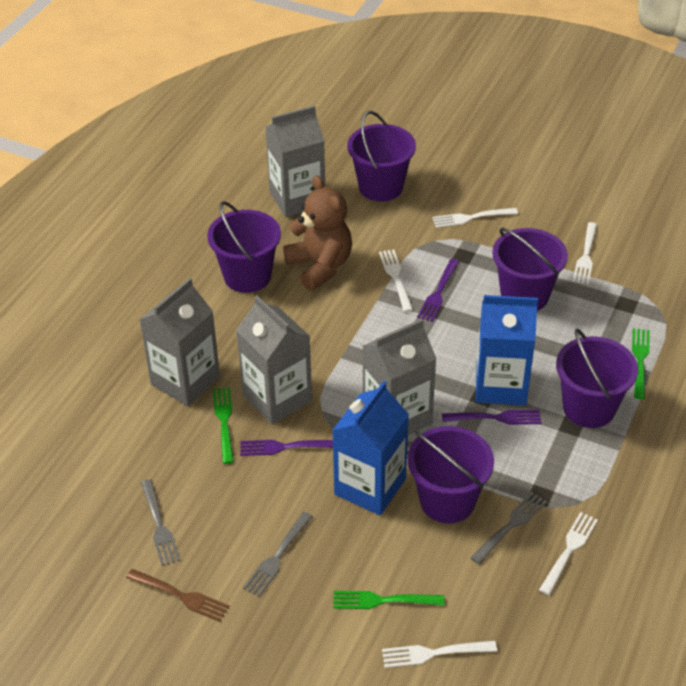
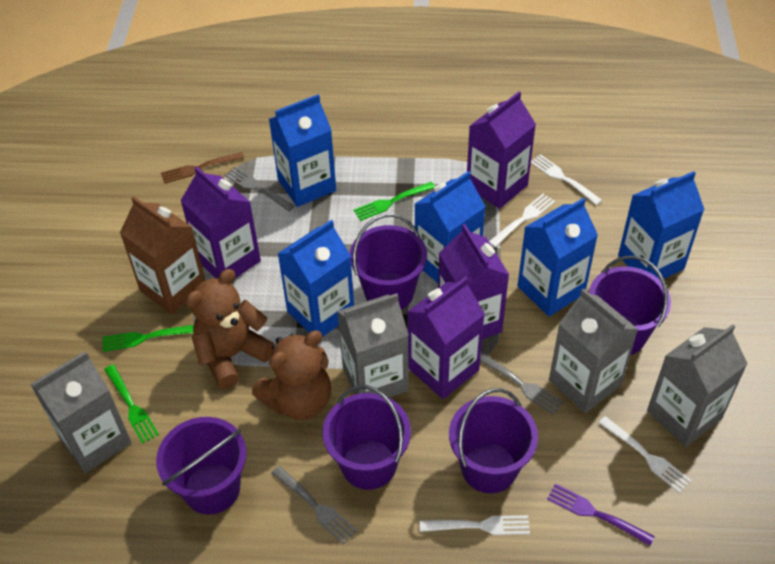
blue carton: [332,381,409,515] [476,295,538,405] = 2 -> [269,94,336,207] [278,220,354,337] [414,171,486,283] [518,198,598,316] [618,171,705,279] = 5
brown carton: none = 0 -> [120,196,205,315] = 1
brown teddy bear: [283,175,352,291] = 1 -> [186,269,274,389] [252,330,331,420] = 2
purple carton: none = 0 -> [180,167,261,278] [407,277,485,399] [438,224,509,339] [467,91,536,209] = 4
purple fork: [240,440,333,456] [417,259,460,322] [442,410,542,425] = 3 -> [547,484,655,546] = 1
white fork: [379,249,413,312] [382,641,497,668] [432,208,518,228] [539,512,598,595] [573,222,597,284] = 5 -> [419,515,530,535] [489,193,555,247] [531,154,602,205] [599,416,691,493] = 4

